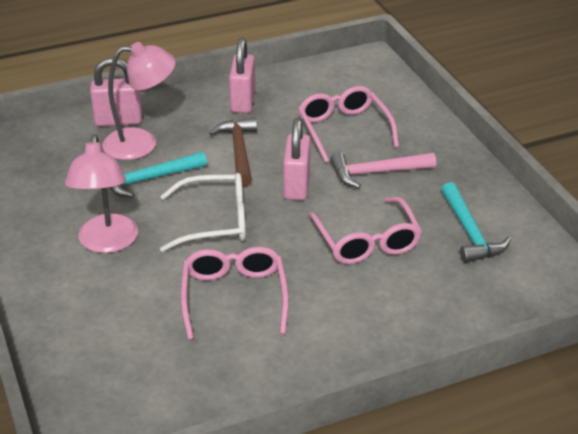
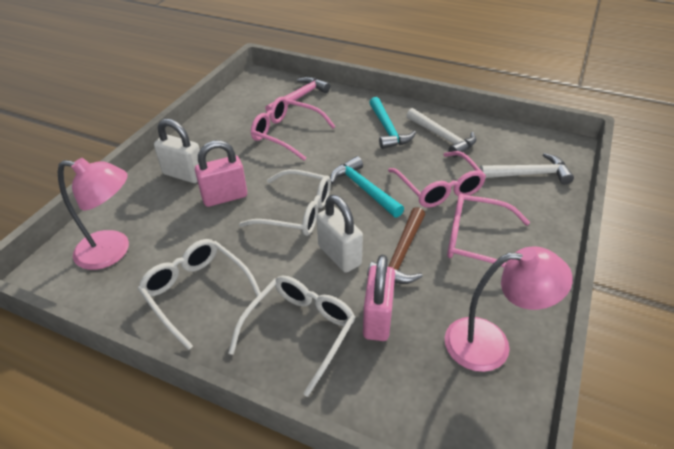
pink padlock: [90,58,142,126] [229,38,255,113] [283,118,311,200] = 3 -> [195,140,247,207] [363,255,395,341] = 2
white glasses: [160,173,246,252] = 1 -> [138,239,261,350] [228,275,356,397] [239,169,331,236] = 3
white hammer: none = 0 -> [406,108,476,157] [480,153,574,185] = 2
white padlock: none = 0 -> [154,119,200,183] [317,195,363,273] = 2

